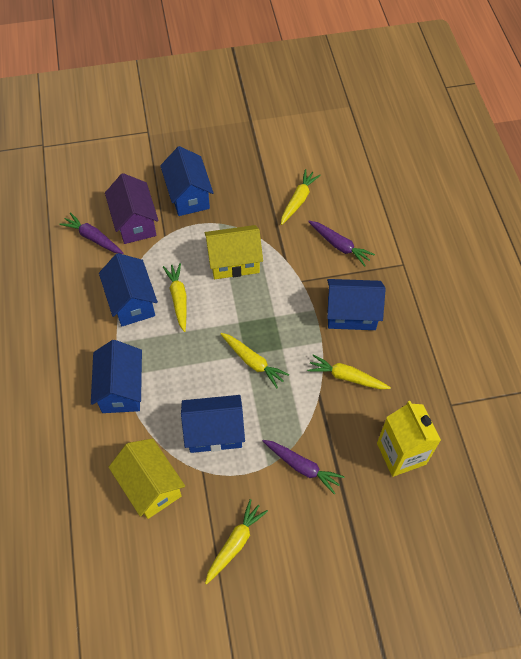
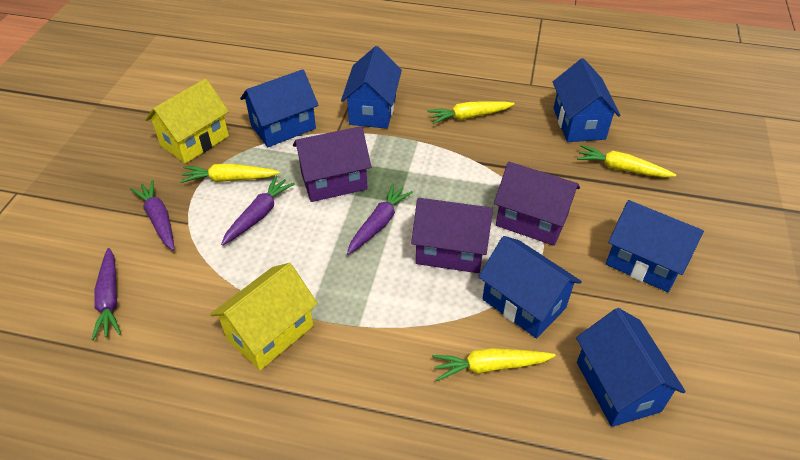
blue house: [91,340,142,413] [99,253,158,326] [160,146,214,216] [181,395,245,453] [327,279,386,330] = 5 -> [240,69,318,147] [341,46,402,129] [478,236,582,338] [553,58,621,142] [576,308,686,427] [606,200,704,292] = 6
purple carrot: [59,212,123,254] [263,440,345,494] [308,221,375,267] = 3 -> [91,248,121,340] [130,180,174,250] [221,175,295,246] [347,184,413,255] = 4
purple house: [105,173,159,244] = 1 -> [293,126,371,202] [411,198,493,273] [494,162,580,246] = 3
yellow carrot: [163,263,187,332] [205,499,268,585] [220,333,289,388] [281,169,321,225] [307,354,391,390] = 5 -> [180,164,280,183] [427,101,515,124] [432,348,556,381] [577,145,676,178] = 4
yellow carton: [377,401,441,477] = 1 -> none = 0

